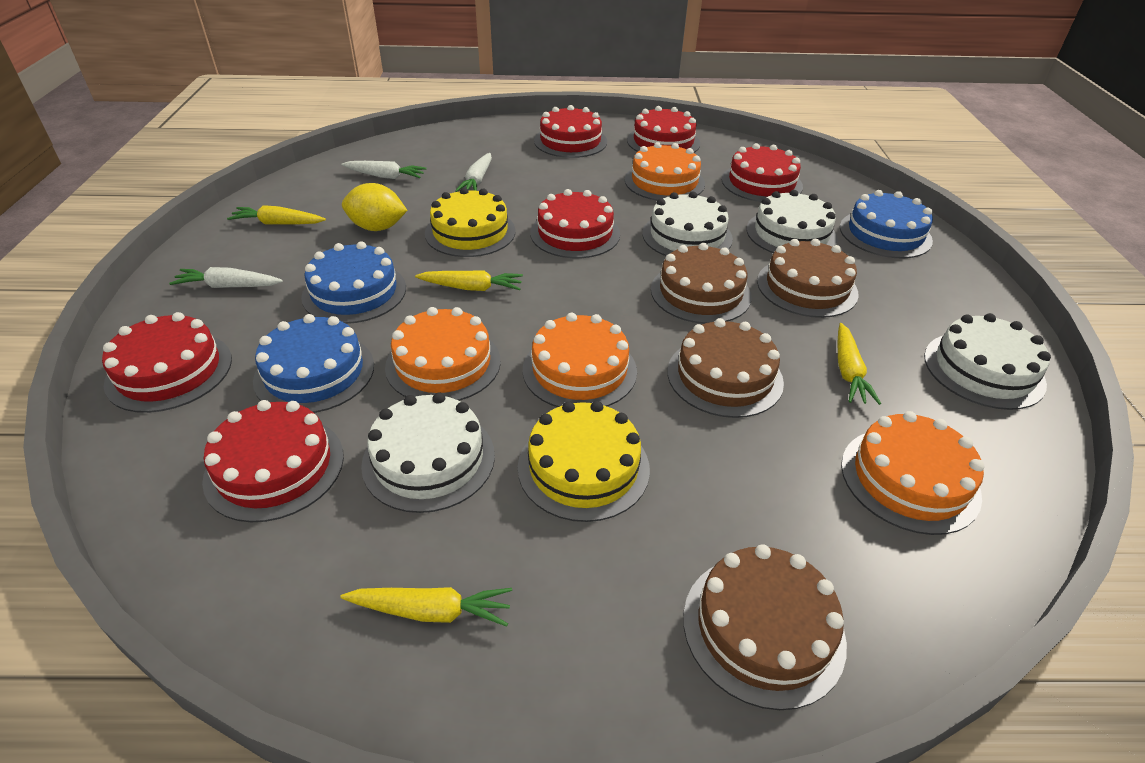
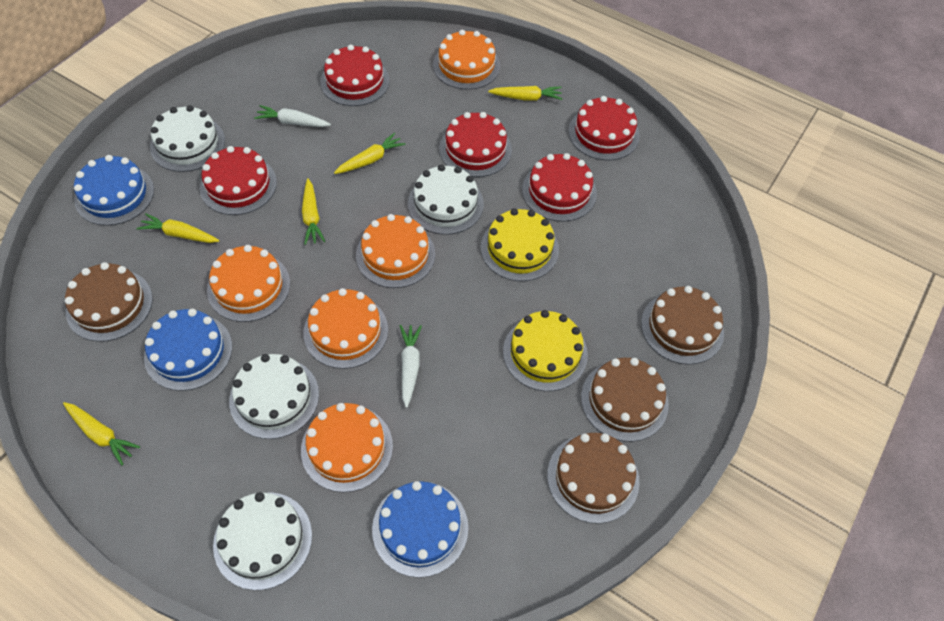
orange cake: [385,307,501,401] [523,312,637,407] [625,142,705,201] [841,411,985,535] = 4 -> [207,245,290,322] [301,403,393,492] [303,288,388,369] [356,214,435,288] [433,30,500,90] = 5
red cake: [102,312,232,413] [202,400,344,522] [530,189,620,258] [534,105,607,158] [627,106,700,153] [722,143,803,202] = 6 -> [200,146,277,215] [320,45,389,106] [439,112,512,177] [522,153,597,222] [569,96,640,160] = 5
white carrot: [169,267,283,288] [341,161,427,179] [455,153,492,192] = 3 -> [254,105,331,127] [400,325,422,408] = 2
yellow carrot: [227,205,326,224] [340,587,512,627] [415,270,523,291] [837,323,881,405] = 4 -> [63,402,140,466] [137,213,219,243] [302,178,325,245] [334,133,405,174] [488,86,562,101] = 5
yellow lemon: [342,183,408,231] = 1 -> none = 0

